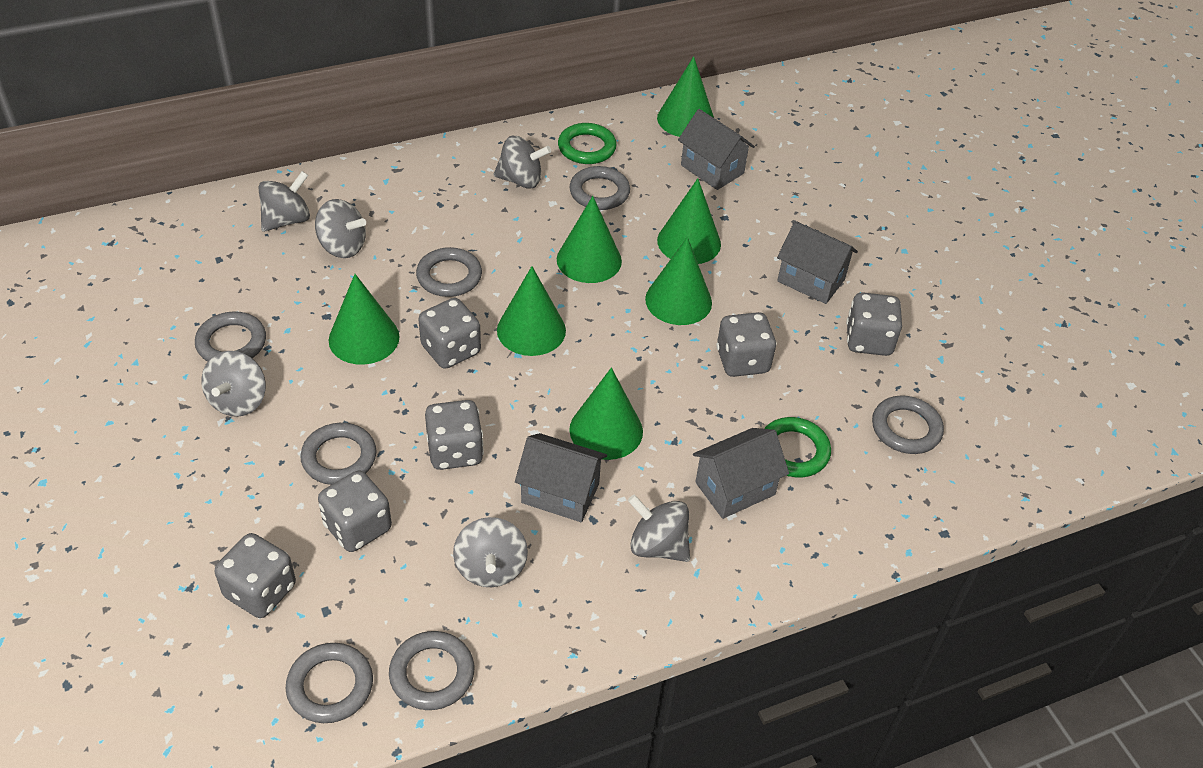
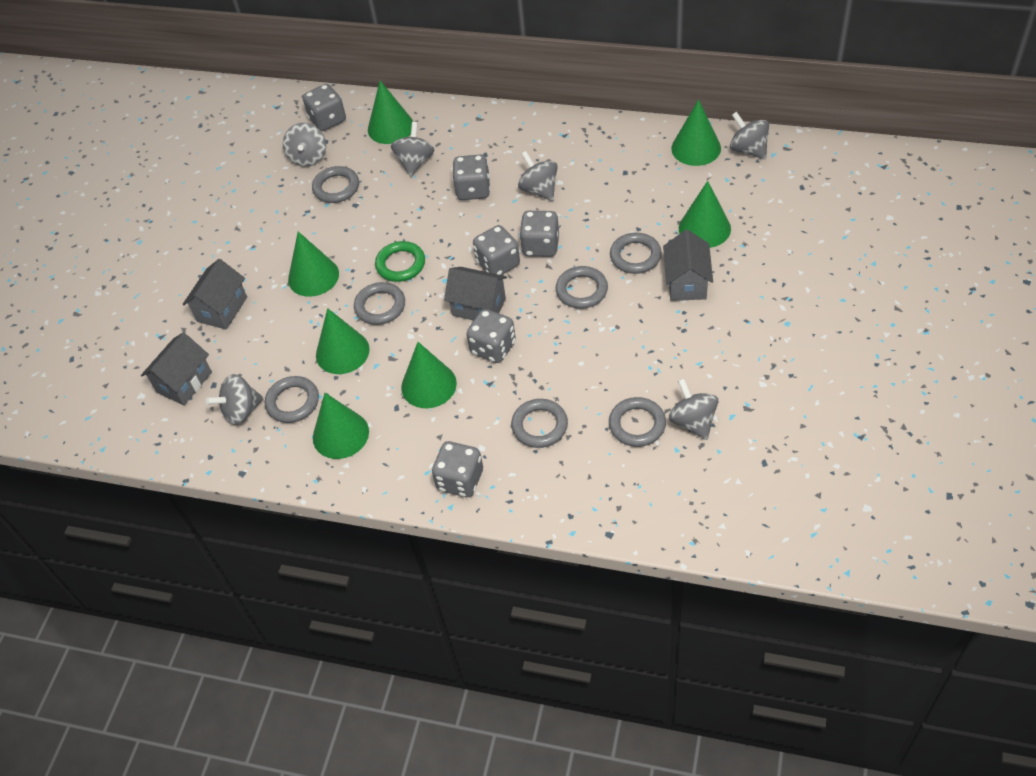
green ring: [558,123,617,164] [764,417,831,477] = 2 -> [375,241,425,282] = 1

